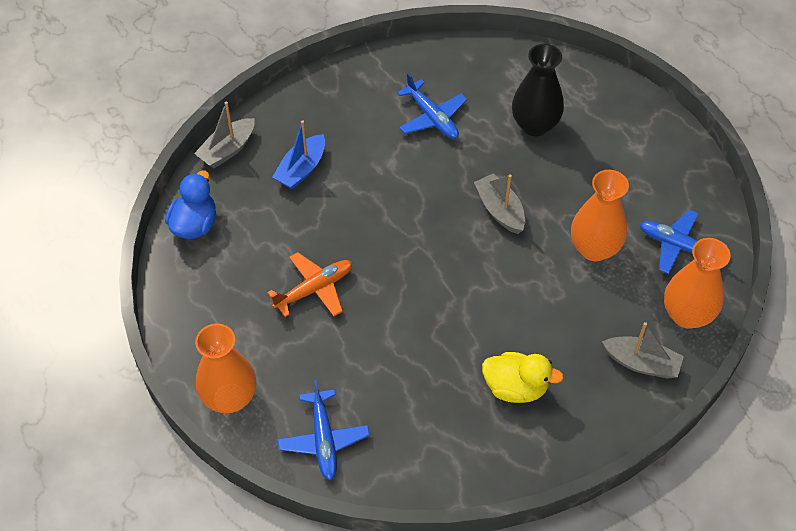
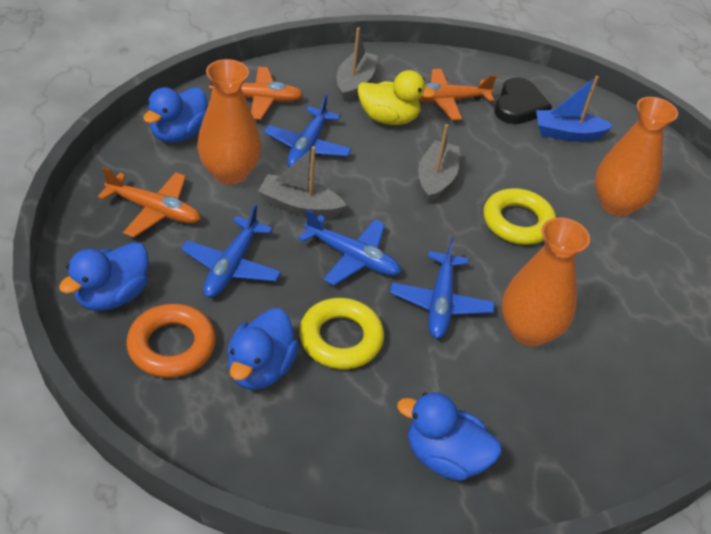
black heart: none = 0 -> [495,77,552,124] = 1
black vase: [512,44,564,136] = 1 -> none = 0
blue duck: [165,171,216,239] = 1 -> [59,242,149,311] [143,87,208,143] [227,308,299,390] [397,392,502,481] = 4
blue plane: [278,380,370,481] [397,73,467,139] [640,210,730,274] = 3 -> [181,204,281,298] [264,94,352,167] [298,209,401,285] [390,237,495,339] = 4
orange plane: [267,252,352,317] = 1 -> [98,167,201,237] [209,67,304,120] [419,69,497,120] = 3
orange ring: none = 0 -> [126,304,216,378] = 1
yellow ring: none = 0 -> [299,298,384,369] [483,188,556,245] = 2

